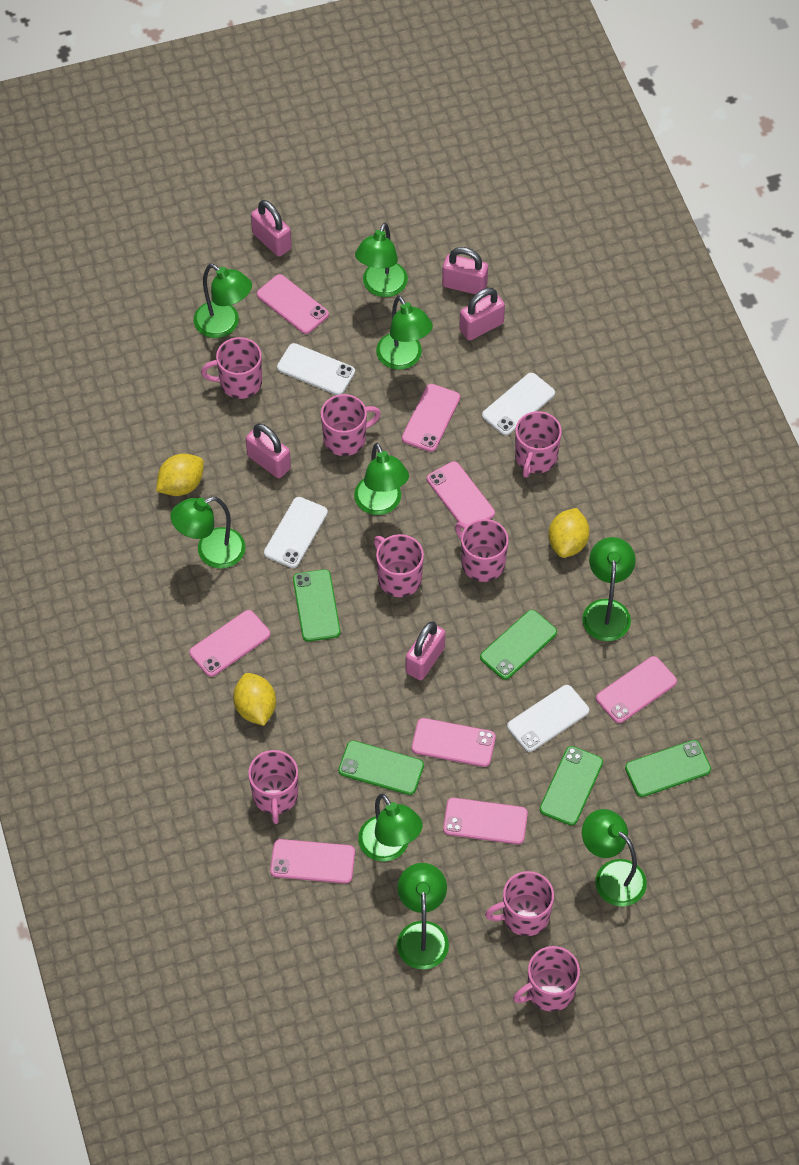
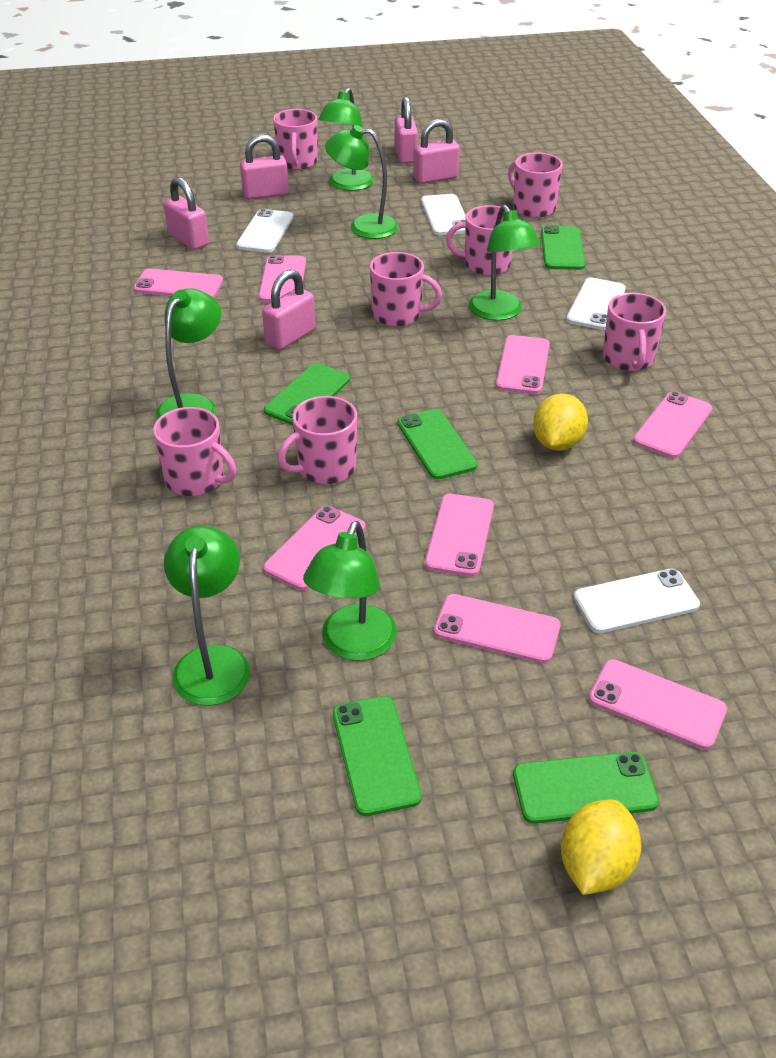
green lamp: [170,497,245,569] [194,264,252,338] [354,443,409,515] [355,223,408,297] [358,794,423,862] [376,296,433,370] [397,863,449,969] [582,537,636,641] [582,809,647,907] = 9 -> [156,288,221,420] [164,526,250,706] [303,521,397,661] [318,88,374,191] [325,125,399,239] [469,205,540,320] = 6
pink mug: [201,337,262,399] [248,750,298,824] [321,394,381,456] [374,534,424,597] [455,519,508,582] [485,871,554,936] [513,946,580,1012] [515,411,562,478] = 8 -> [153,407,236,496] [273,109,318,170] [278,396,357,484] [370,252,442,327] [446,205,513,276] [508,152,563,218] [603,293,666,371] = 7
yellow lemon: [156,454,204,496] [233,673,276,726] [548,508,590,558] = 3 -> [533,393,588,451] [561,799,641,895] = 2

